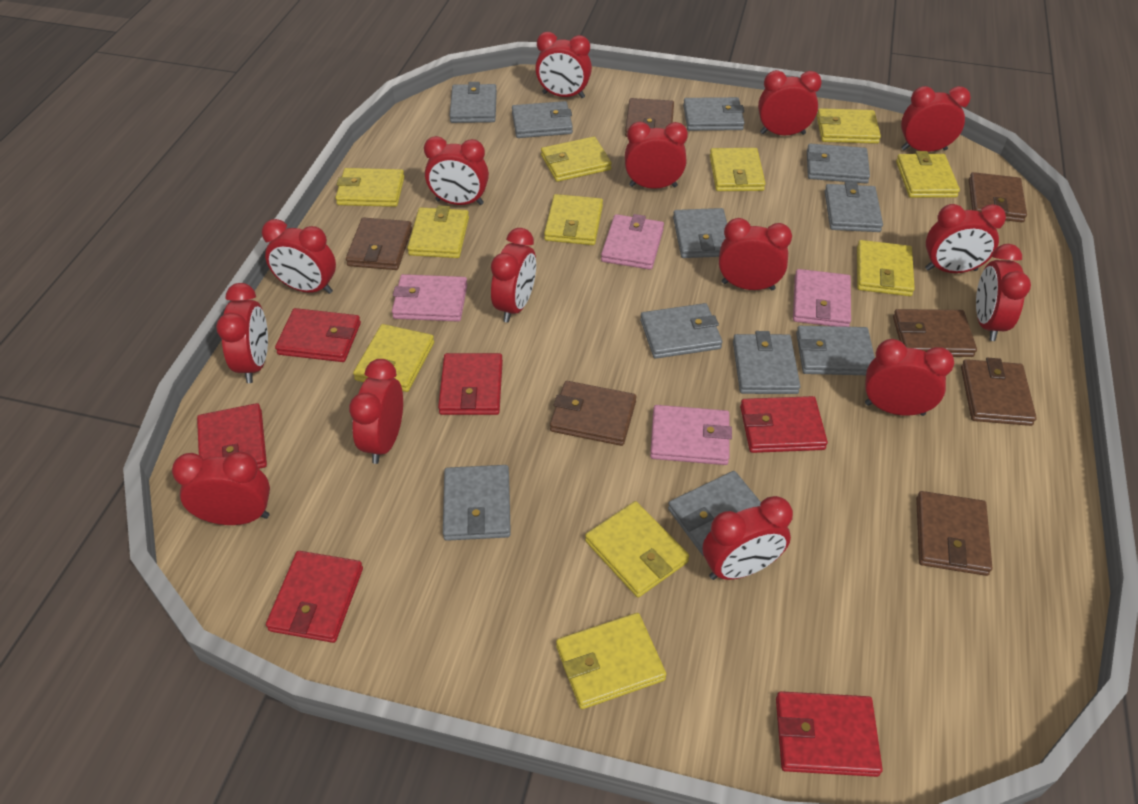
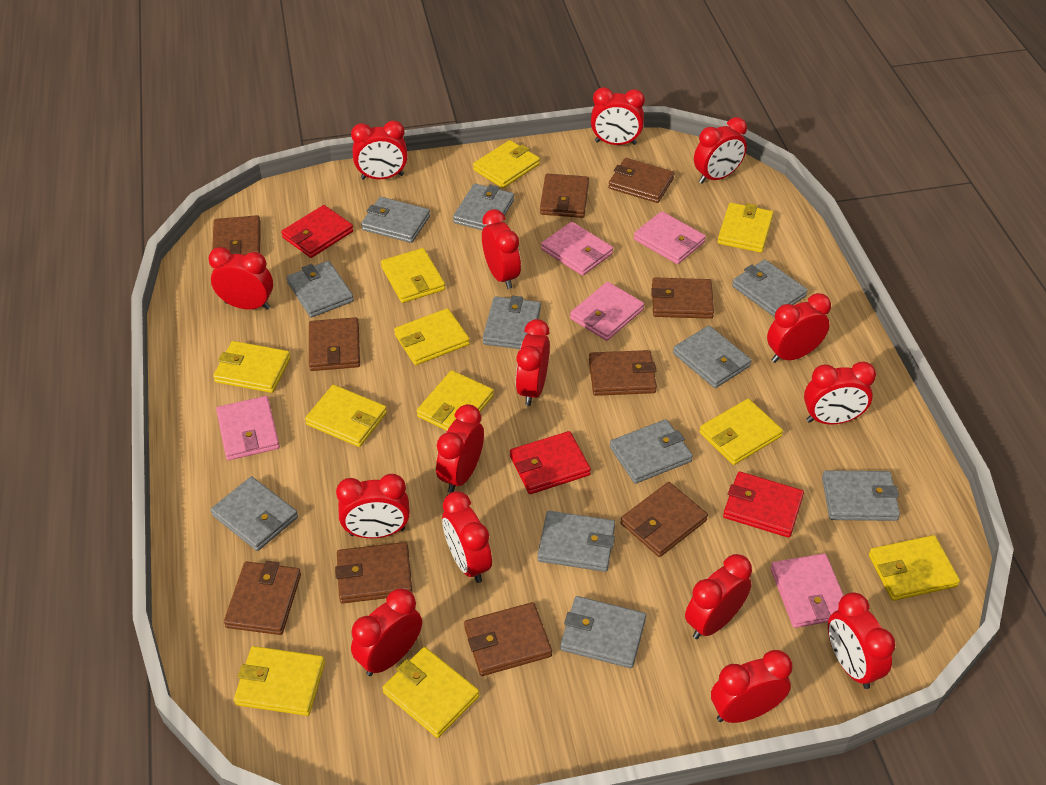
brown wallet: [346,218,412,270] [550,381,636,446] [625,98,674,137] [893,309,977,357] [916,491,992,576] [961,358,1037,426] [969,172,1027,222] = 7 -> [212,215,261,255] [224,561,301,635] [309,317,360,371] [335,542,413,603] [464,602,552,676] [540,174,589,218] [589,350,657,396] [608,158,674,203] [621,482,708,557] [651,277,714,319] = 10
pink wallet: [392,274,467,322] [601,214,664,270] [650,405,732,465] [793,269,851,327] = 4 -> [216,396,280,460] [541,222,613,276] [570,282,644,341] [634,211,706,264] [770,553,844,628] = 5
red wallet: [197,403,267,469] [266,551,363,643] [275,308,361,362] [438,353,503,415] [740,396,828,453] [776,691,883,777] = 6 -> [281,205,354,258] [510,431,591,494] [723,471,804,538] = 3

